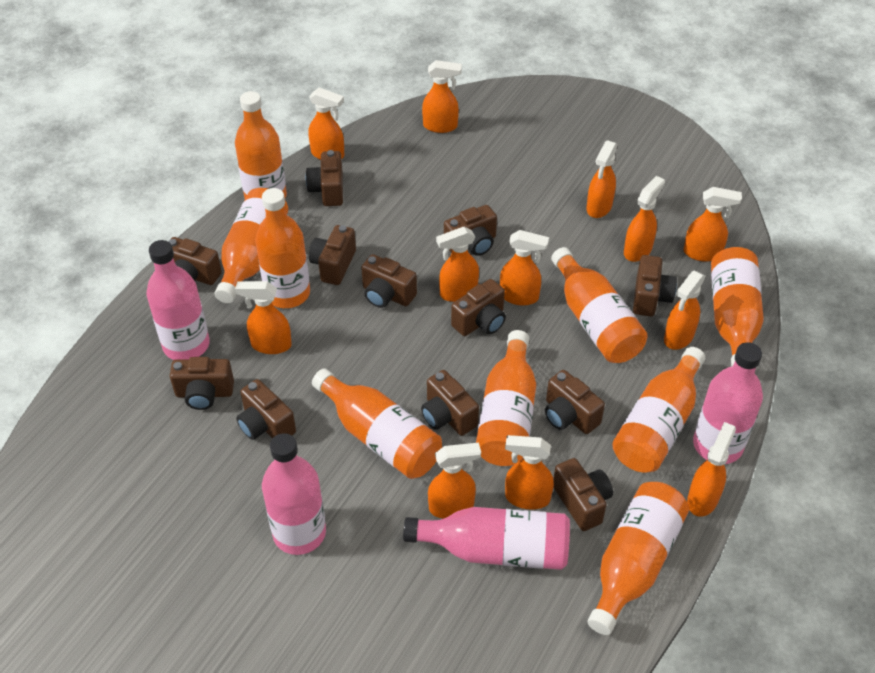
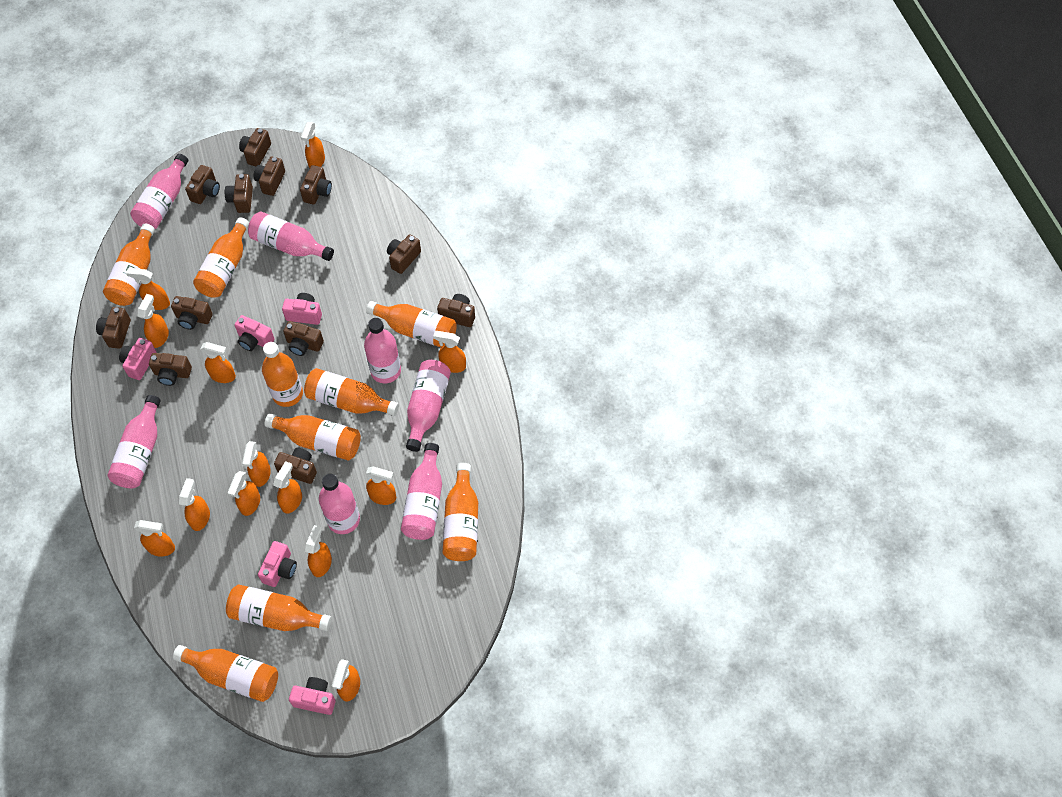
orange spray bottle: [235,281,292,354] [308,87,344,160] [422,60,462,133] [428,443,481,519] [436,227,479,302] [500,230,549,306] [505,435,554,510] [587,140,618,218] [624,176,665,262] [664,271,706,350] [683,187,742,262] [687,422,736,517] = 12 -> [126,268,170,310] [134,520,175,557] [137,294,169,348] [179,478,210,531] [201,342,236,383] [228,471,260,516] [242,441,271,487] [273,461,302,514] [301,122,325,168] [305,525,332,577] [332,659,360,701] [366,466,396,505] [433,331,466,373] = 13
pink bottle: [146,240,210,360] [262,433,326,555] [403,507,570,570] [693,342,763,464] = 4 -> [107,395,161,488] [130,154,188,229] [248,212,334,261] [319,474,360,534] [364,318,401,383] [401,443,442,540] [406,360,451,452] = 7
pink camera: none = 0 -> [119,338,156,380] [235,315,274,351] [258,541,297,587] [282,293,322,325] [289,677,336,715] = 5

